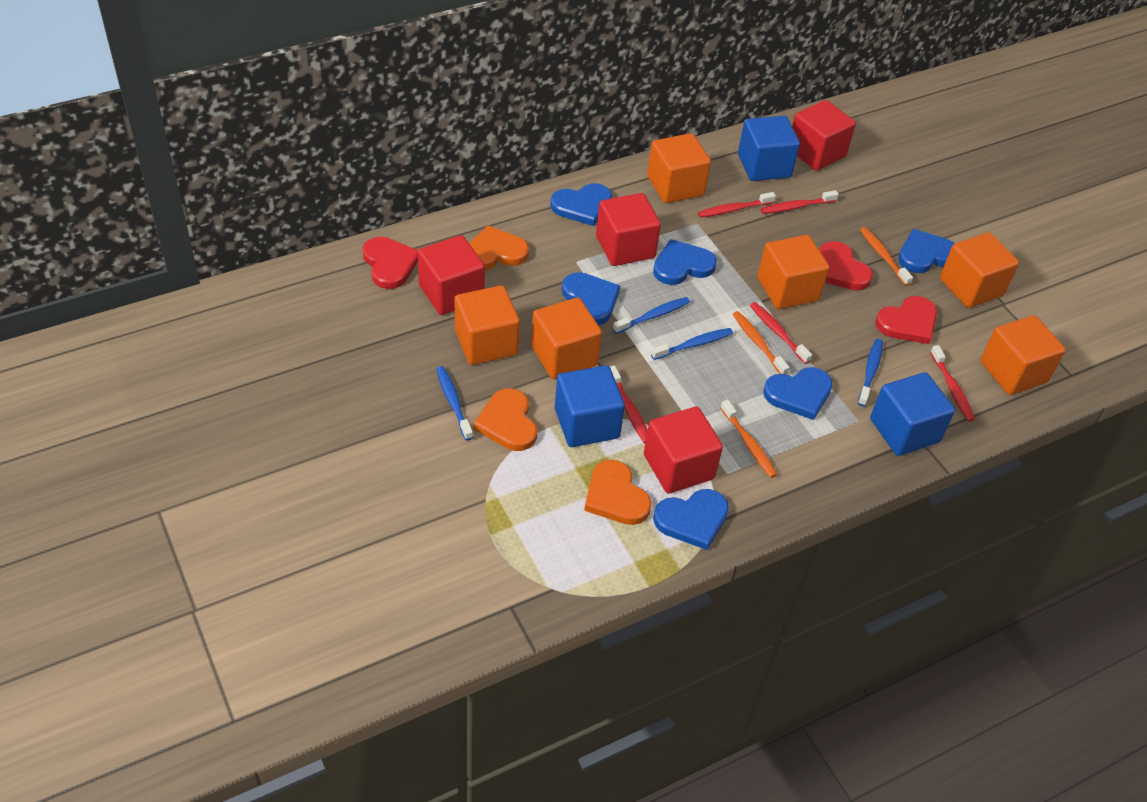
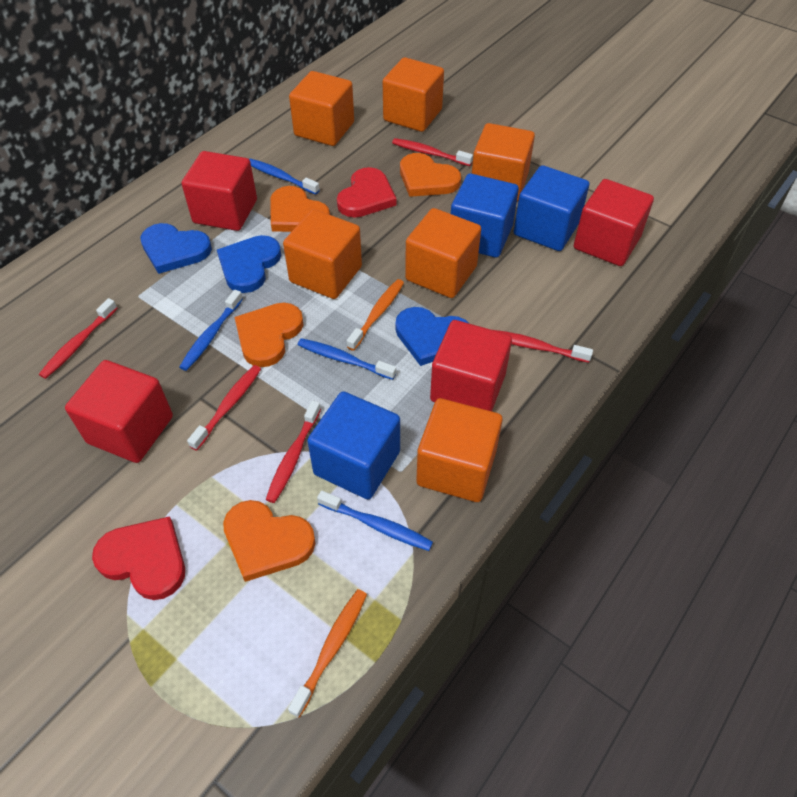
blue heart: [550,183,612,226] [562,272,620,325] [653,239,717,285] [653,489,729,550] [763,367,833,420] [898,229,955,273] = 6 -> [140,223,212,274] [217,235,281,293] [395,307,470,366] = 3
orange heart: [469,226,529,270] [474,388,537,451] [584,460,651,525] = 3 -> [223,500,316,582] [235,303,304,367] [270,186,330,232] [400,153,461,197] = 4
orange toothbrush: [720,400,777,478] [733,311,789,375] [860,227,913,286] = 3 -> [288,589,367,718] [347,279,404,351] = 2
red heart: [363,237,418,289] [820,241,873,291] [875,296,937,344] = 3 -> [92,516,185,600] [337,167,397,218] = 2

